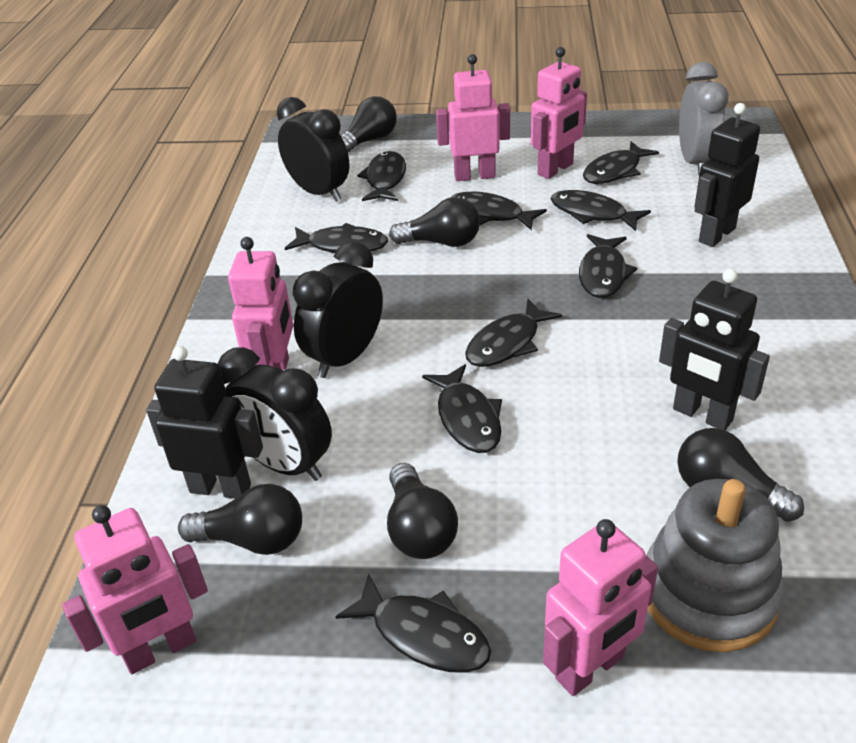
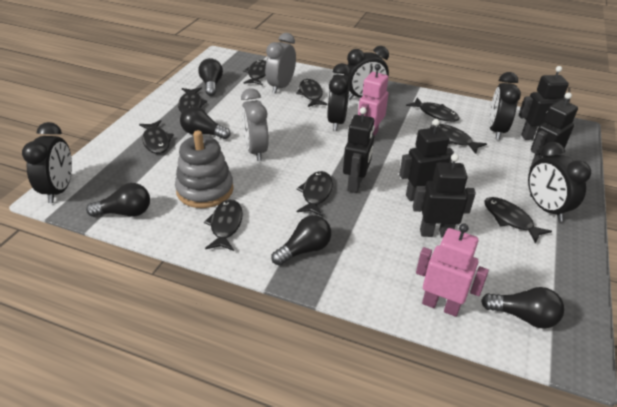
black clock: [218,347,332,481] [277,97,349,202] [293,241,383,378] = 3 -> [22,122,72,203] [327,63,351,131] [344,46,389,100] [489,72,521,140] [528,142,591,222] = 5
black robot: [146,346,263,499] [659,269,770,430] [695,103,760,247] = 3 -> [343,107,375,193] [399,119,454,201] [413,154,476,237] [519,66,570,140] [530,92,578,169] = 5
grey clock: [679,62,729,175] = 1 -> [241,88,269,161] [265,33,296,94] = 2
pink robot: [62,505,208,674] [228,237,293,370] [436,54,510,181] [531,47,587,179] [543,519,658,696] = 5 -> [358,64,389,136] [416,223,489,317] = 2

